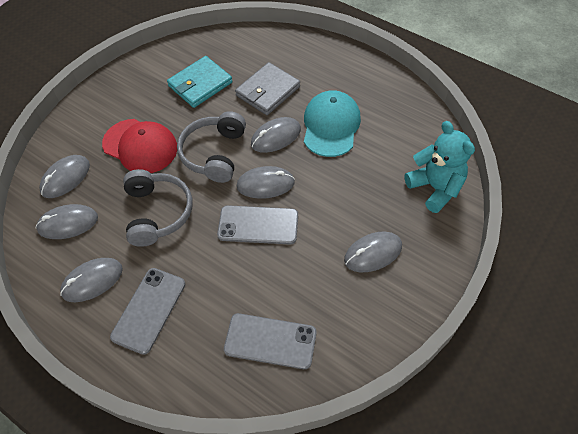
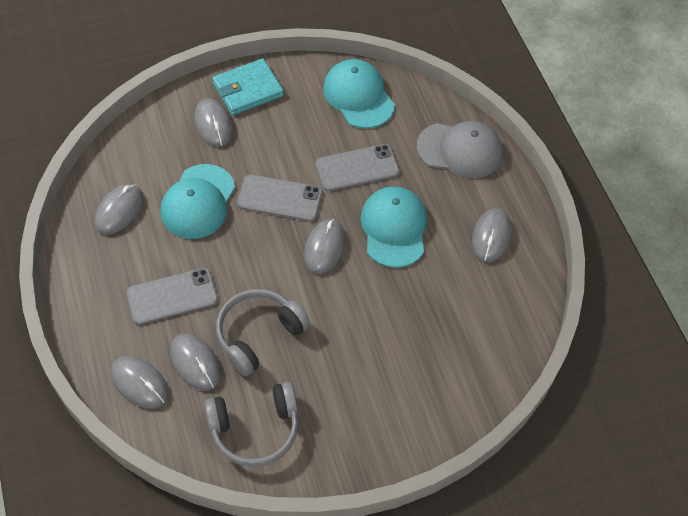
grey cap: none = 0 -> [417,121,502,178] = 1
grey wallet: [235,62,300,115] = 1 -> none = 0
red cap: [102,119,177,173] = 1 -> none = 0
turquoise cap: [304,90,361,157] = 1 -> [161,164,235,239] [323,59,395,128] [361,186,427,268] = 3
turquoise teddy bear: [405,121,475,213] = 1 -> none = 0

